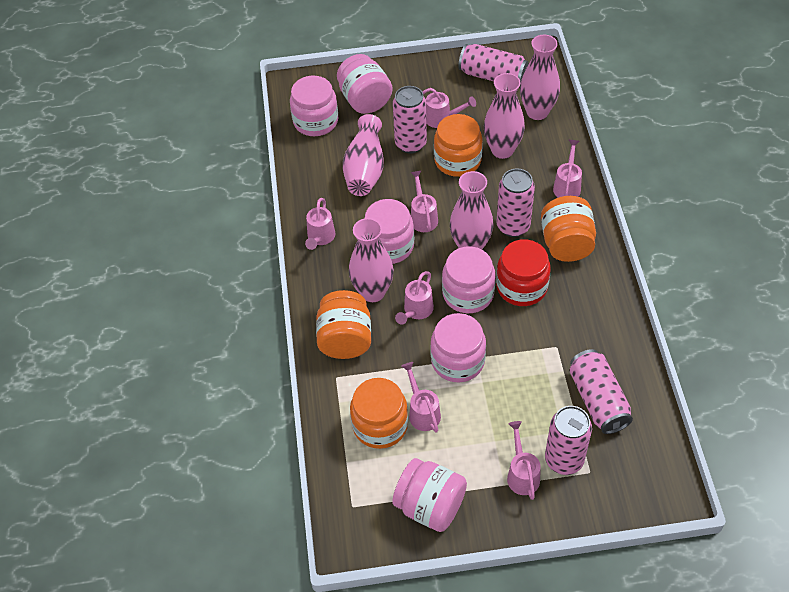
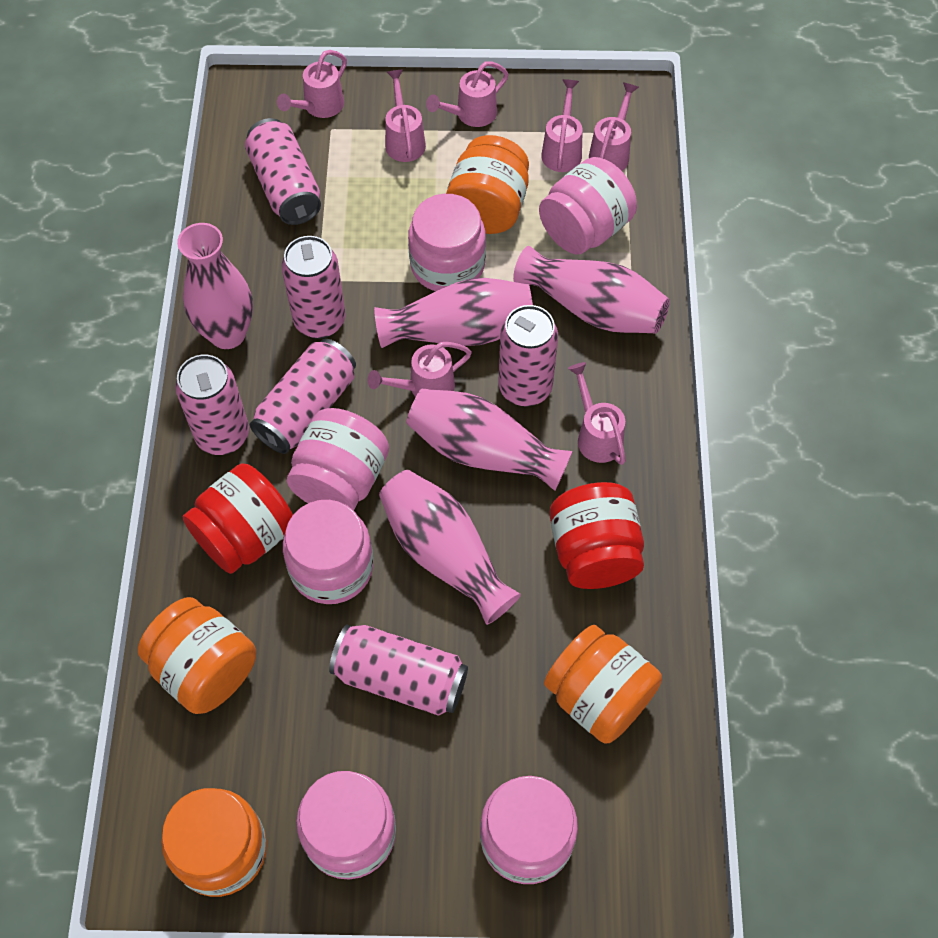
pink can: [393,86,427,154] [458,44,528,84] [497,168,535,237] [545,406,592,475] [569,349,633,434] = 5 -> [175,355,249,455] [245,118,321,225] [250,339,356,454] [282,236,346,339] [329,624,468,716] [498,305,558,407] = 6
red jar: [496,239,551,306] = 1 -> [183,463,293,574] [549,482,644,589] = 2

